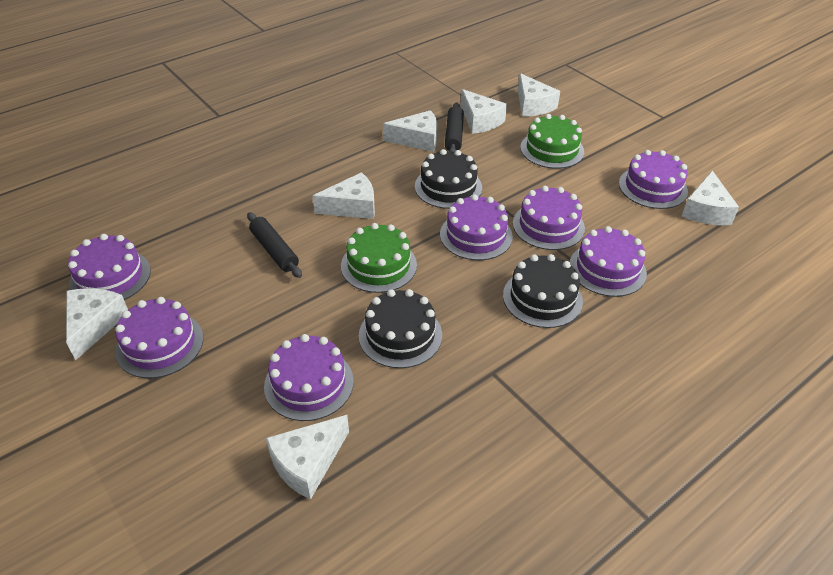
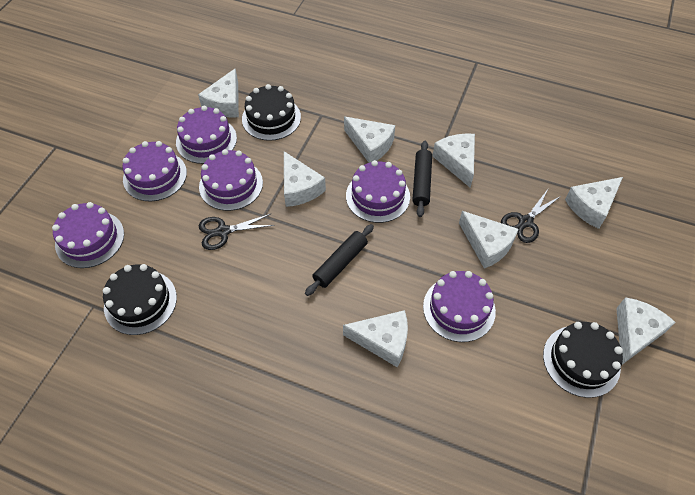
black scissors: none = 0 -> [199,213,275,250] [501,189,561,243] = 2
green cake: [341,223,417,293] [520,114,584,169] = 2 -> none = 0
purple cake: [68,234,151,300] [115,297,203,378] [264,334,354,421] [440,194,513,260] [513,186,585,250] [570,226,647,297] [619,150,688,209] = 7 -> [52,202,124,268] [123,141,187,201] [176,106,237,164] [199,149,263,211] [346,160,410,223] [423,271,496,342] = 6
white cheese: [66,288,128,360] [266,415,349,500] [313,172,375,219] [383,110,437,152] [461,89,507,134] [518,73,560,117] [681,171,739,225] = 7 -> [198,68,239,117] [284,151,326,207] [343,310,408,367] [344,117,395,163] [432,133,475,187] [459,211,519,269] [565,177,623,229] [616,297,676,365] = 8

